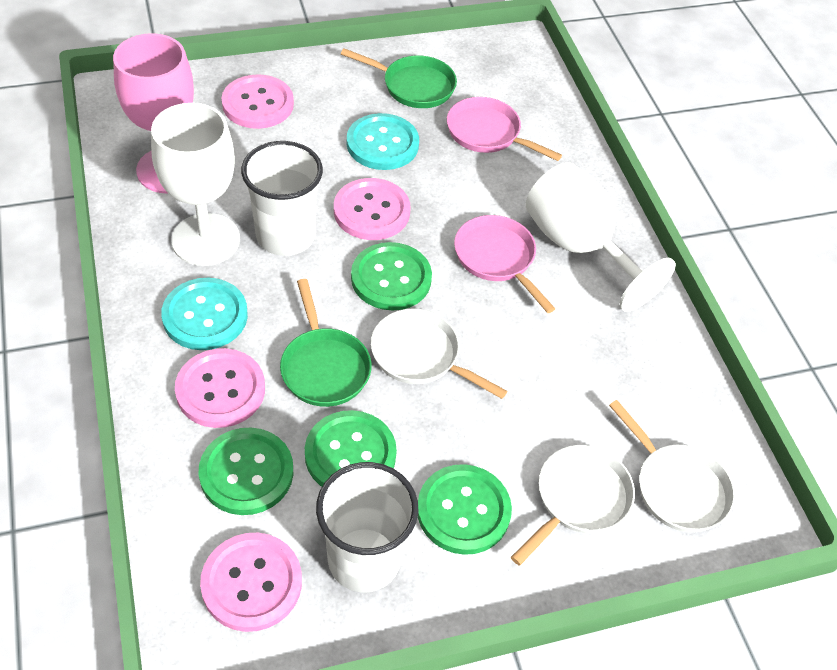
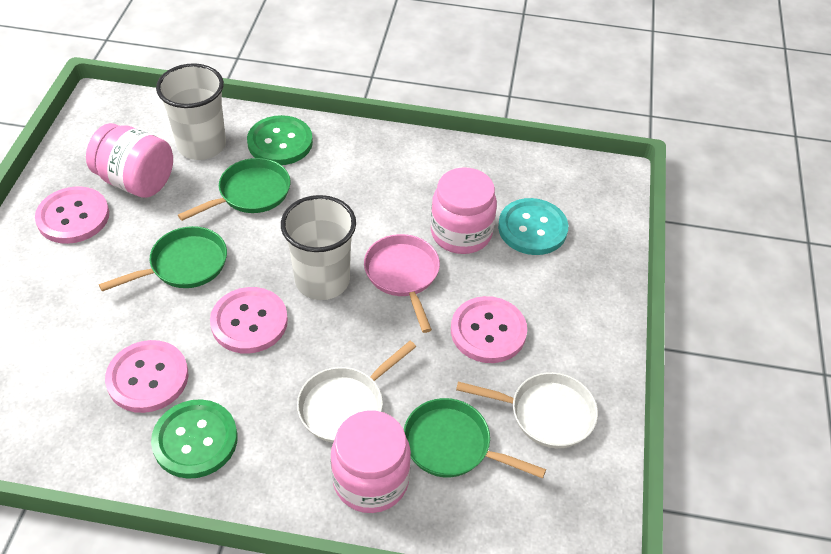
green button: [199,428,293,515] [305,410,397,486] [351,242,432,310] [418,464,512,555] = 4 -> [151,399,238,479] [247,115,313,165] = 2
green pan: [280,279,372,407] [341,48,457,108] = 2 -> [99,226,227,291] [178,158,290,221] [404,398,546,478] = 3
pink goblet: [113,33,194,194] = 1 -> none = 0
pink jar: none = 0 -> [86,123,173,198] [331,411,411,513] [431,167,497,254] = 3
pink pan: [447,97,562,161] [454,215,555,313] = 2 -> [364,234,440,333] = 1
turquoise button: [161,278,248,350] [347,113,419,170] = 2 -> [498,198,568,255] = 1
white goblet: [151,103,240,266] [525,162,676,312] = 2 -> none = 0
white pan: [371,309,507,399] [511,445,635,566] [609,400,735,532] = 3 -> [297,341,416,443] [456,372,598,448] = 2

